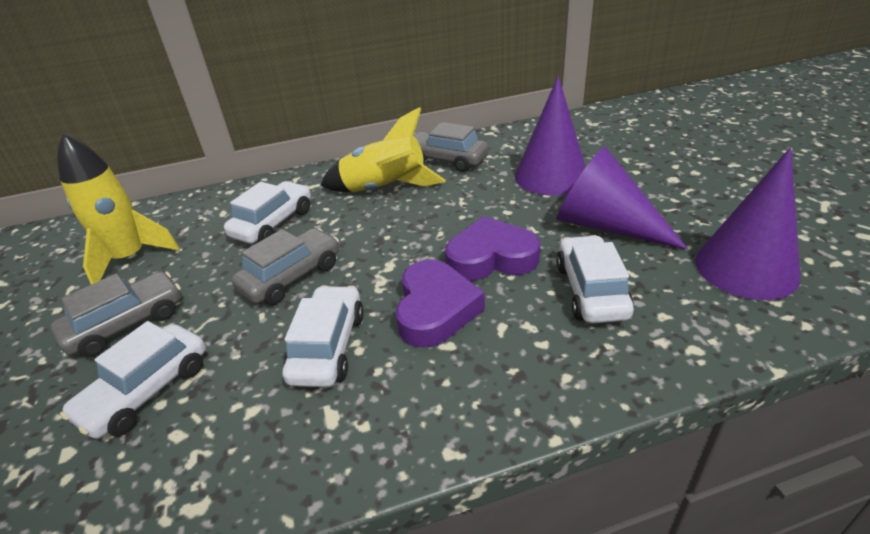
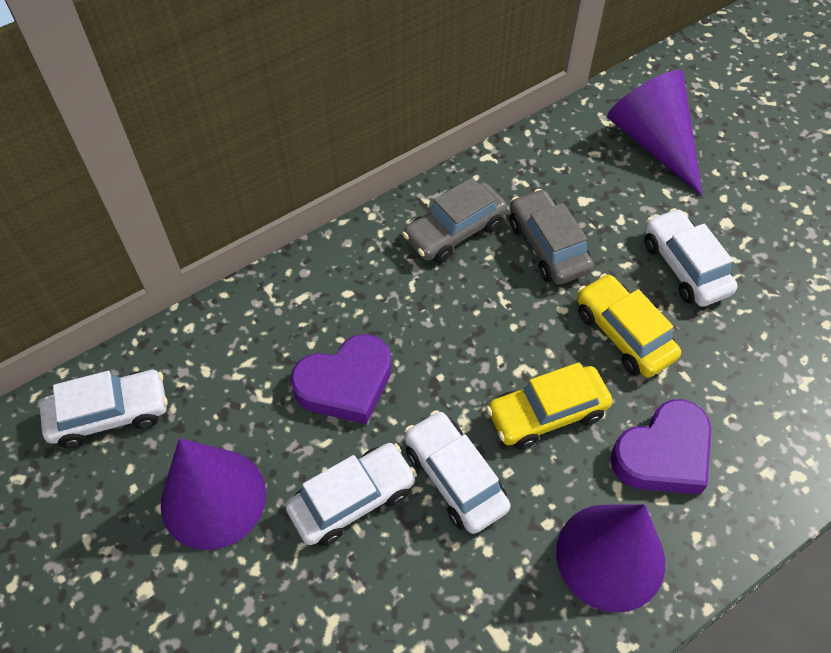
grey car: [51,272,181,357] [231,228,339,305] [414,122,489,172] = 3 -> [402,178,507,263] [510,189,593,285] = 2
yellow car: none = 0 -> [486,362,613,449] [577,273,681,377] = 2
yellow rocket: [57,133,180,284] [320,107,445,192] = 2 -> none = 0

